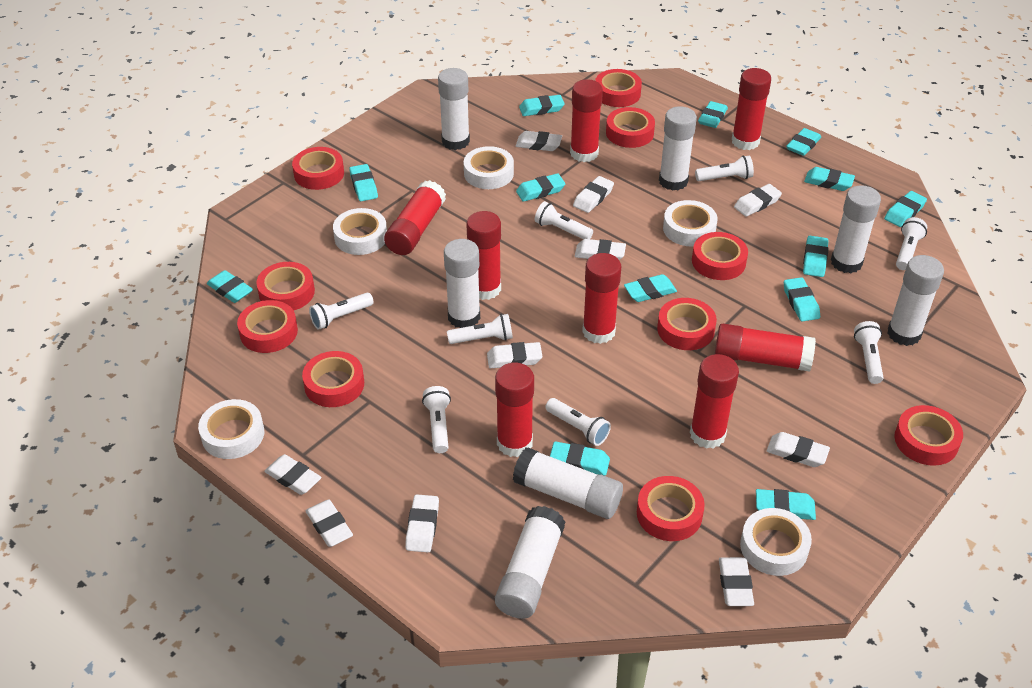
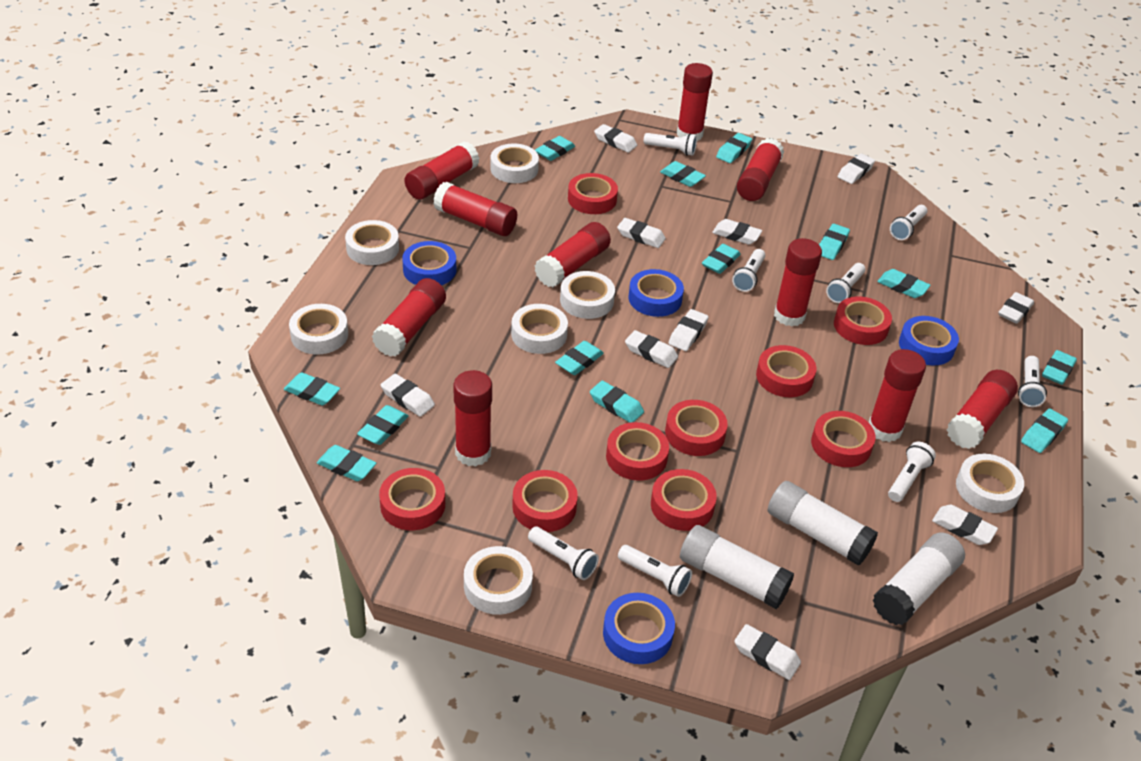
blue tape: none = 0 -> [402,241,456,285] [603,593,675,664] [628,269,684,317] [899,316,959,365] = 4
red glue stick: [384,180,446,255] [466,211,501,300] [495,363,534,457] [570,79,603,162] [582,253,621,344] [690,354,739,449] [715,324,816,372] [732,68,771,150] = 8 -> [372,278,446,357] [404,141,480,200] [433,182,517,236] [453,370,492,467] [534,222,611,287] [677,63,713,141] [737,138,784,201] [774,238,822,326] [869,349,926,442] [946,370,1018,449] = 10
red tape: [237,300,298,353] [256,262,315,310] [292,147,344,190] [302,351,364,407] [595,69,642,107] [606,107,655,148] [637,476,705,541] [657,298,717,350] [692,232,748,280] [894,405,963,466] = 10 -> [379,468,445,530] [512,470,578,532] [568,173,618,214] [606,422,669,481] [651,469,717,531] [665,400,728,456] [756,345,817,397] [811,411,876,467] [834,296,892,345] = 9
white glue stick: [438,68,470,150] [444,239,480,328] [495,506,565,619] [513,448,623,519] [659,106,697,191] [831,185,881,273] [887,255,944,346] = 7 -> [680,525,794,609] [768,481,878,565] [873,532,965,625] = 3
white tape: [198,399,264,459] [333,208,387,255] [464,146,514,189] [663,200,717,247] [740,508,812,576] = 5 -> [289,304,348,355] [345,220,399,265] [464,546,533,615] [491,144,539,183] [511,304,568,354] [560,271,615,319] [956,454,1024,513] = 7

